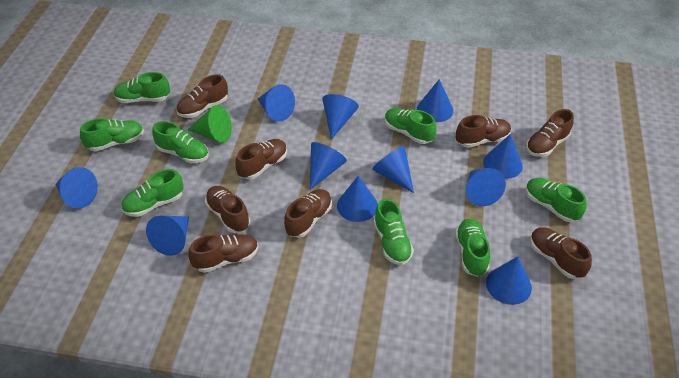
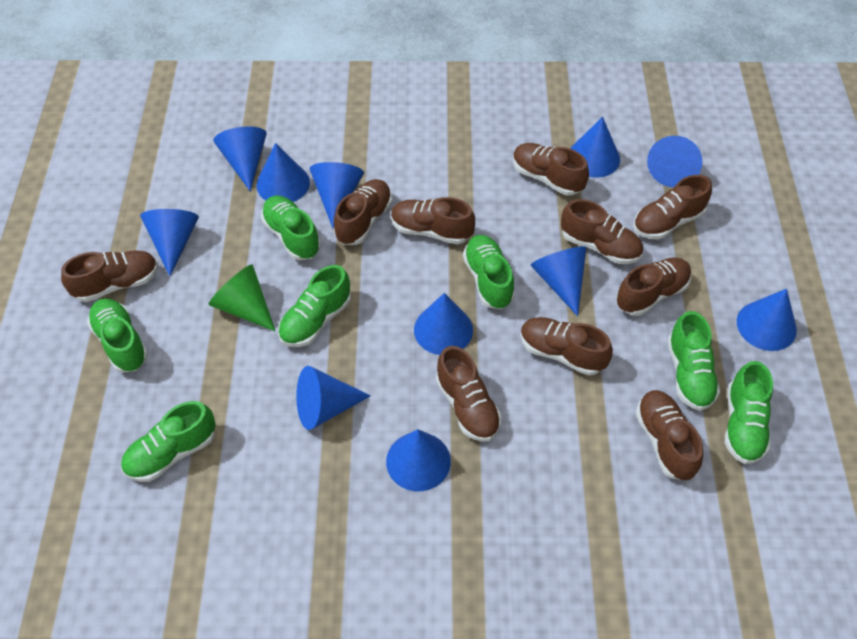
brown shoe: [176,74,228,118] [188,234,258,273] [205,186,250,233] [235,139,287,179] [284,189,332,237] [456,115,511,148] [526,109,574,157] [530,227,592,279] = 8 -> [61,250,158,302] [334,179,392,245] [391,197,475,245] [436,346,502,442] [513,143,589,195] [520,317,613,376] [561,199,643,264] [616,257,691,316] [633,175,712,239] [636,390,703,480] = 10
green shoe: [80,118,144,151] [114,72,170,103] [121,169,184,217] [152,121,209,163] [374,198,414,265] [385,108,436,144] [455,219,490,277] [526,178,587,222] = 8 -> [87,298,148,373] [121,401,216,482] [261,195,321,260] [278,265,351,347] [463,235,515,309] [667,311,720,411] [725,361,773,464] = 7

